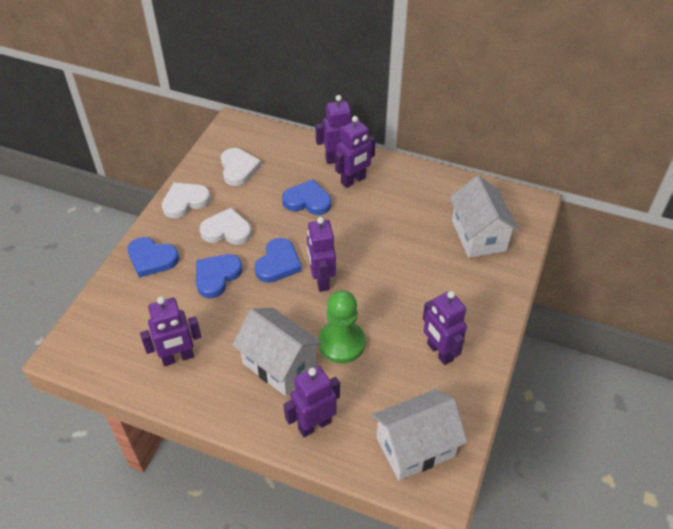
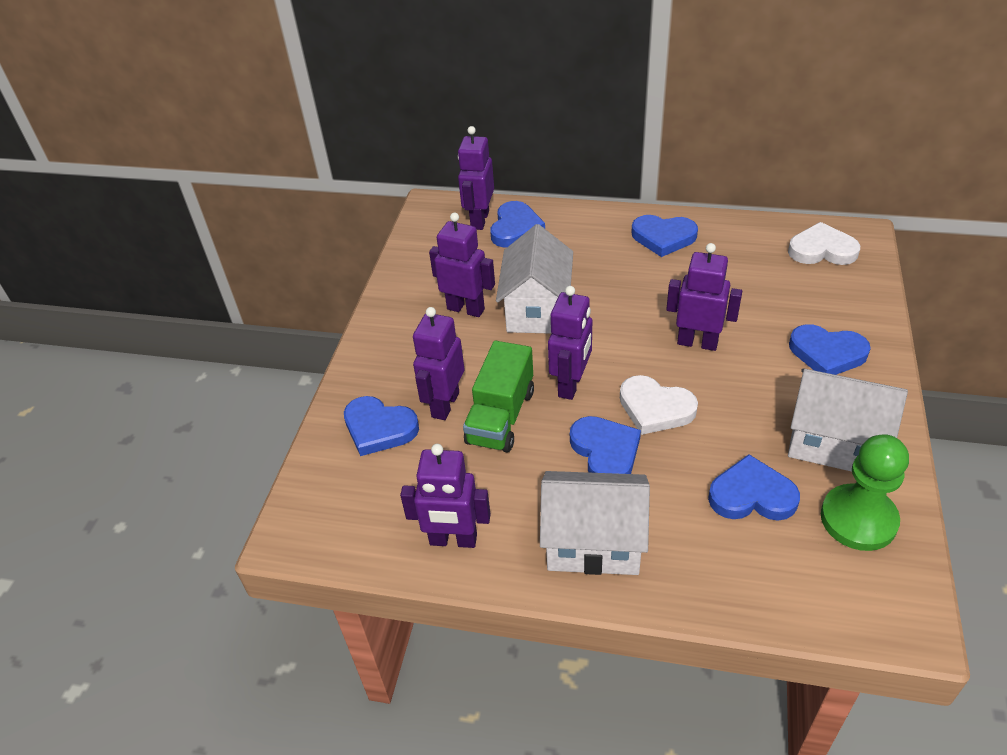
blue heart: [128,237,179,278] [196,254,242,298] [255,238,302,283] [282,180,331,215] = 4 -> [344,396,419,456] [490,201,545,247] [570,416,641,474] [631,215,698,257] [708,454,800,521] [789,324,871,375] = 6
green truck: none = 0 -> [463,341,534,453] = 1
white heart: [162,183,211,218] [200,208,252,245] [221,148,261,186] = 3 -> [620,375,698,435] [788,222,860,265] = 2

